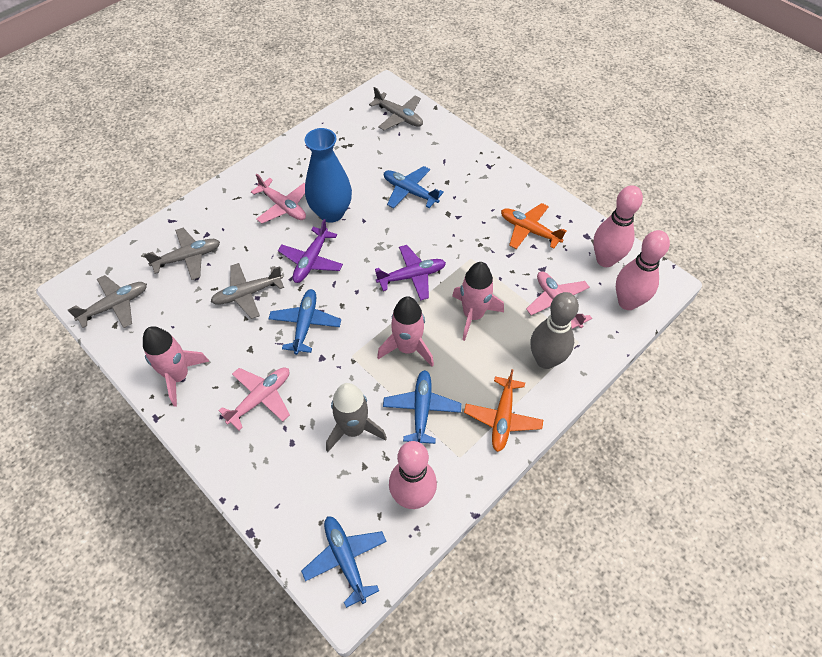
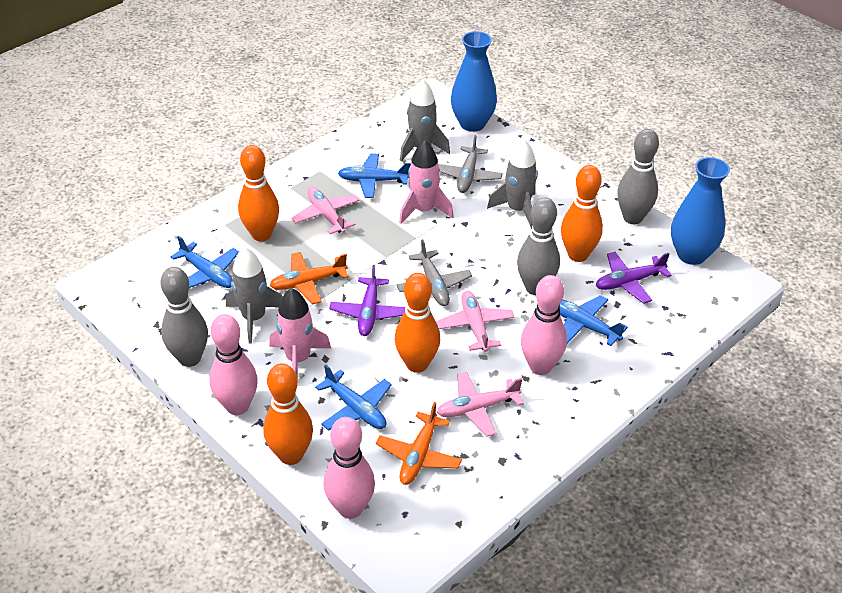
blue vase: [305,128,352,223] = 1 -> [451,31,497,132] [671,157,730,265] = 2
grey bowling pin: [530,292,579,369] = 1 -> [160,267,208,367] [517,197,560,295] [617,129,659,224] = 3
grey plane: [68,275,147,328] [144,228,220,280] [210,263,284,319] [369,87,423,130] = 4 -> [397,239,472,306] [438,135,503,193] = 2
grey rocket: [326,383,387,452] = 1 -> [226,247,283,344] [400,79,450,161] [487,140,538,229] = 3
orange bowling pin: none = 0 -> [238,145,279,241] [263,363,313,465] [395,273,440,373] [561,165,603,262] = 4
pink rocket: [143,326,210,407] [377,296,434,367] [452,262,504,341] = 3 -> [269,288,331,375] [399,140,454,224] = 2

